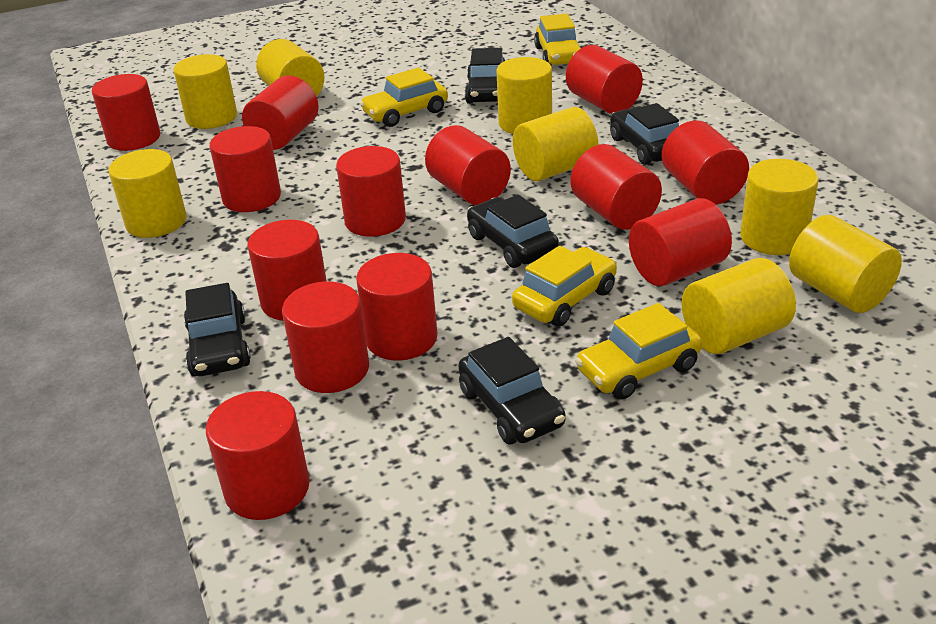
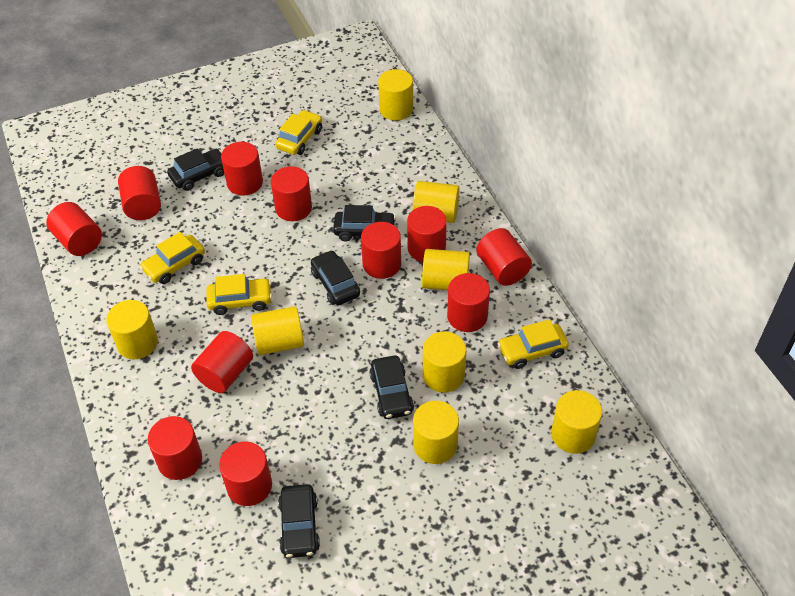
red cylinder: [92,74,160,151] [206,391,310,520] [209,126,281,212] [242,75,319,150] [247,220,327,321] [282,282,369,393] [336,146,406,237] [356,253,437,361] [425,125,511,205] [566,45,643,114] [571,144,662,230] [629,198,732,286] [662,121,749,205] = 13 -> [46,202,102,256] [118,166,161,220] [148,416,202,480] [191,331,253,393] [219,442,272,506] [221,142,263,196] [271,166,312,221] [361,222,401,279] [407,206,447,262] [447,273,490,332] [476,228,532,286] = 11

